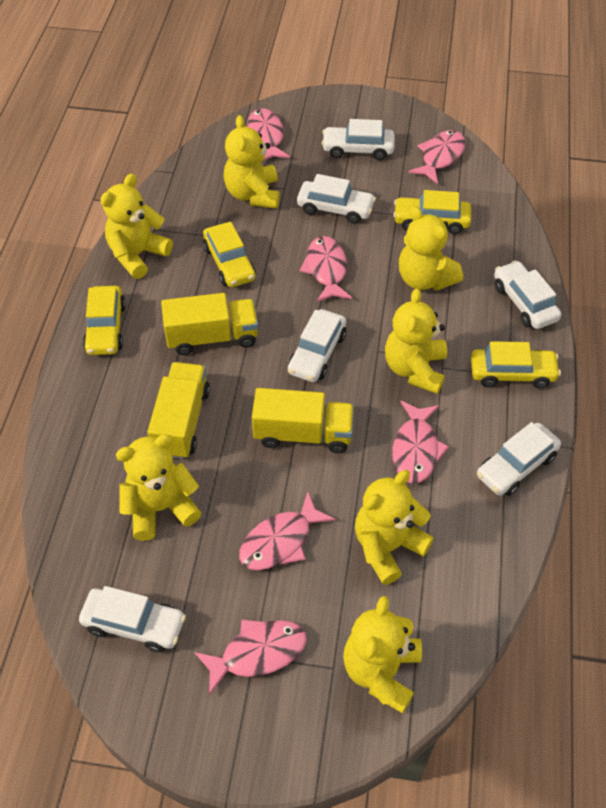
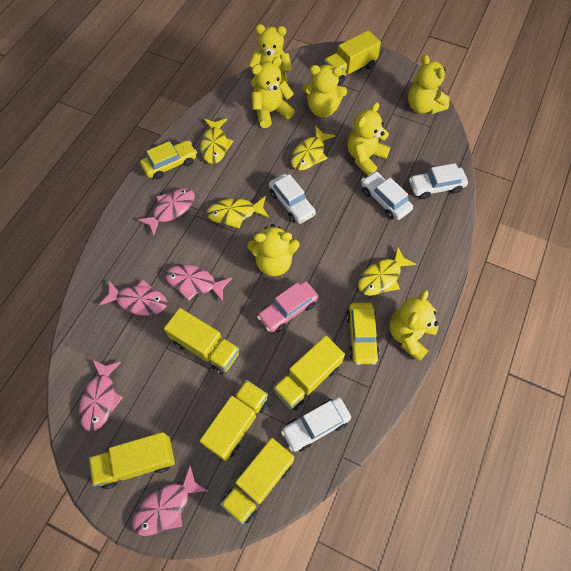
pink car: none = 0 -> [257,281,318,332] = 1
pink fish: [194,619,307,696] [239,492,336,570] [247,108,290,161] [299,236,352,303] [392,401,449,484] [408,130,466,184] = 6 -> [79,359,123,432] [99,280,167,316] [132,465,208,536] [138,188,194,236] [165,264,232,302] = 5
white car: [79,586,186,652] [288,309,346,382] [297,174,376,224] [322,119,395,160] [477,422,561,496] [494,260,561,329] = 6 -> [269,174,316,224] [281,397,351,452] [361,171,413,220] [409,163,468,199] = 4
yellow car: [83,286,126,355] [203,222,256,287] [393,190,471,234] [471,341,561,388] = 4 -> [140,140,197,179] [346,303,379,365] = 2
yellow fish: none = 0 -> [200,118,234,164] [206,196,269,229] [291,126,336,170] [358,247,417,296] = 4
yellow truck: [147,362,210,459] [161,293,258,355] [252,388,354,453] = 3 -> [89,432,175,489] [164,308,240,375] [200,380,269,461] [220,438,294,525] [273,336,345,411] [324,30,381,85] = 6

